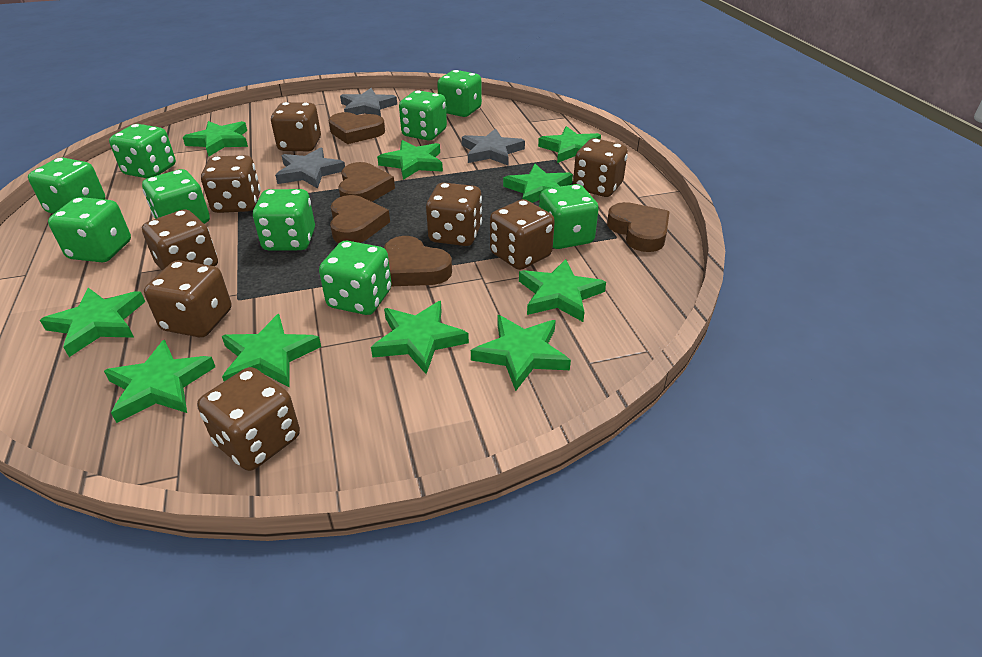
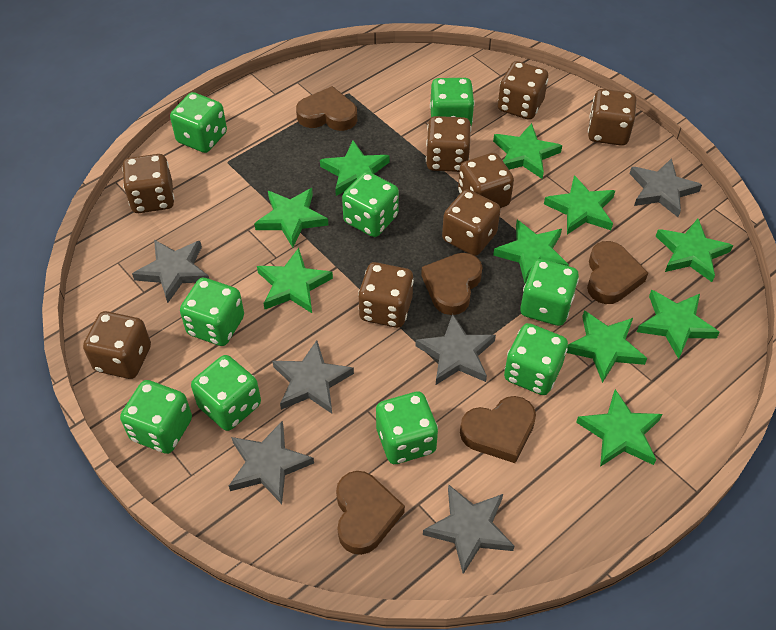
grey star: [275,147,345,189] [340,88,397,116] [462,128,525,165] = 3 -> [132,240,209,303] [229,421,314,504] [272,340,354,414] [416,314,496,385] [423,485,514,574] [630,158,702,217] = 6

